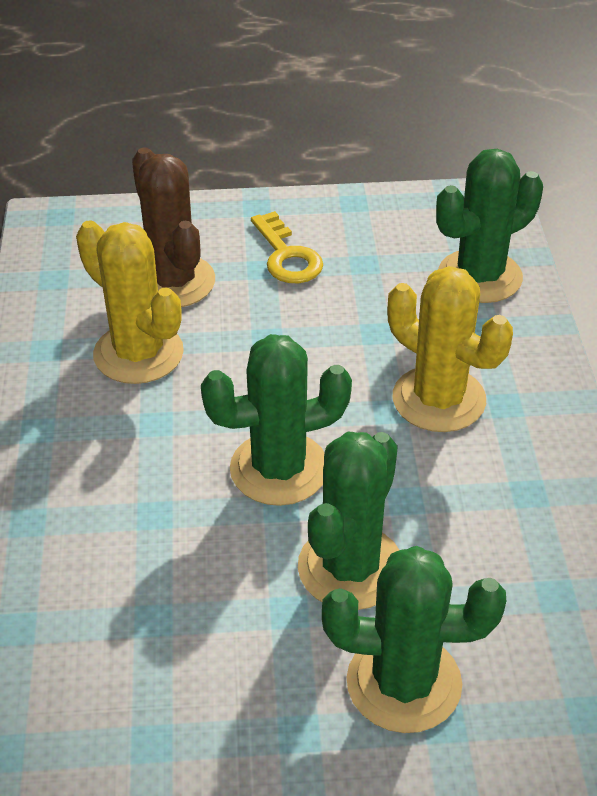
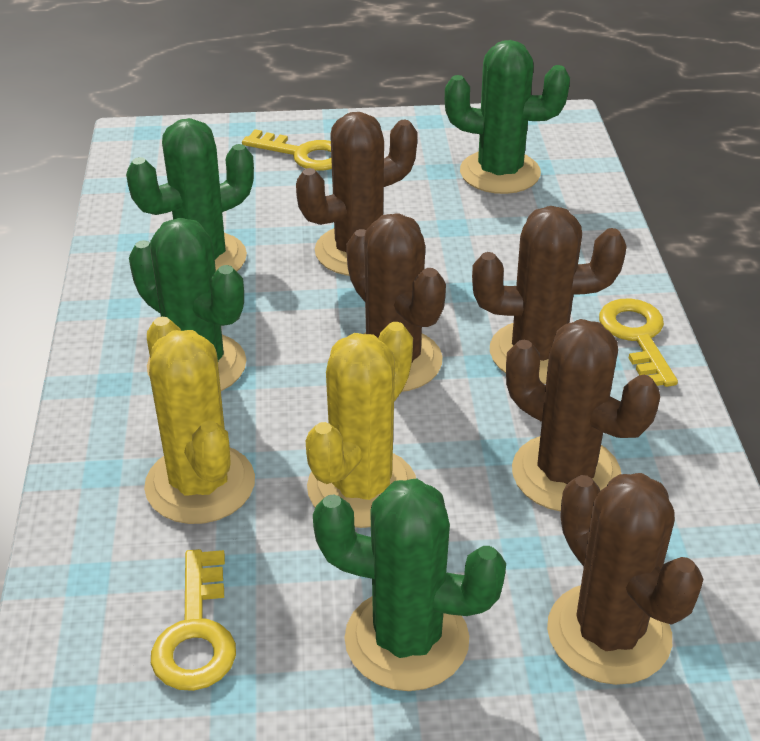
brown cactus: [132,147,215,307] = 1 -> [296,112,418,276] [346,213,446,392] [472,206,627,384] [506,319,660,512] [547,473,704,685] = 5
yellow key: [251,211,323,283] = 1 -> [151,549,236,691] [242,129,332,171] [599,298,678,387] = 3

